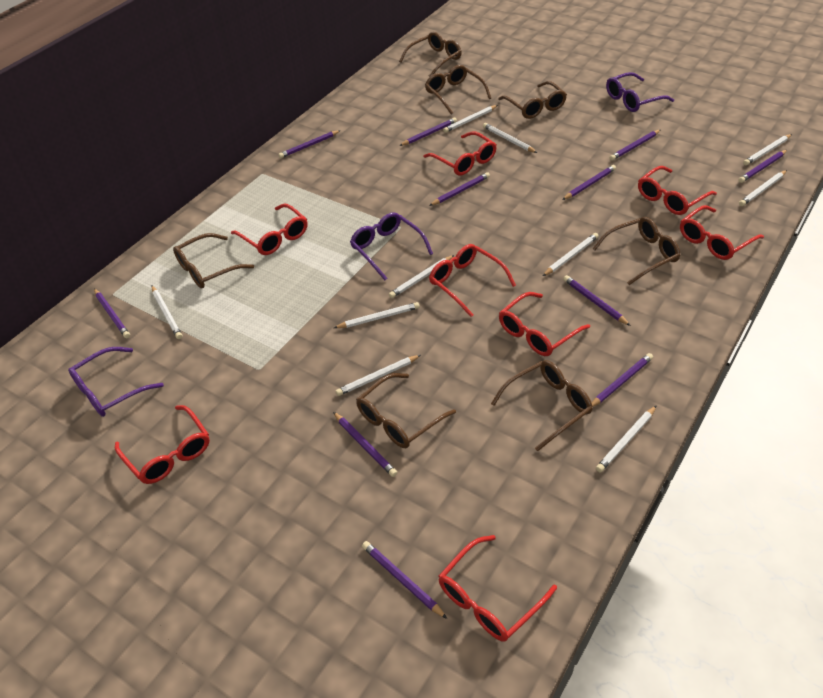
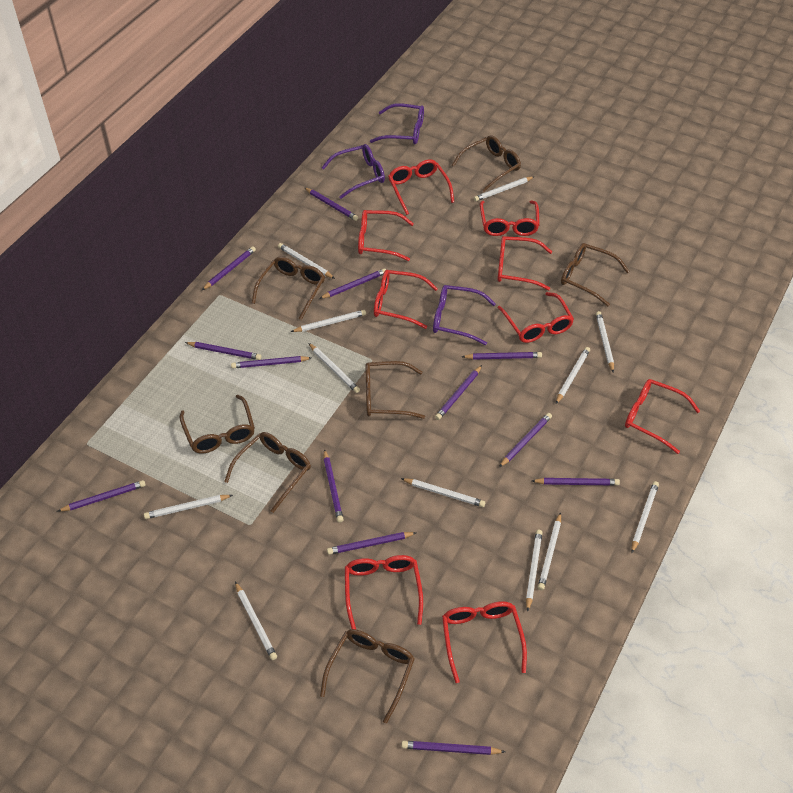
purple pencil: [94,289,130,338] [278,130,341,158] [333,412,397,477] [362,541,447,619] [399,118,457,146] [429,172,490,206] [562,165,616,200] [563,275,631,326] [592,353,653,407] [609,130,660,161] [738,150,787,183] = 11 -> [57,480,146,512] [185,342,261,360] [202,246,256,290] [231,356,311,369] [304,187,358,221] [319,268,386,299] [323,449,344,523] [327,532,416,555] [401,741,505,755] [435,365,482,420] [462,352,542,360] [499,413,552,467] [532,478,620,486] = 13
red glasses: [115,405,210,484] [231,204,308,255] [423,131,497,176] [429,244,516,317] [439,535,557,642] [499,292,590,356] [638,166,717,215] [680,205,764,260] = 8 -> [345,555,423,629] [358,210,414,261] [374,270,438,329] [388,159,454,215] [442,601,527,683] [480,200,540,236] [497,236,552,290] [498,292,574,343] [625,379,700,454] = 9
white pencil: [151,286,182,339] [334,302,420,328] [336,355,421,396] [389,255,454,298] [443,105,498,133] [483,123,537,153] [543,233,599,276] [596,406,656,472] [739,170,787,206] [743,134,792,165] = 10 -> [144,495,233,519] [235,582,277,660] [278,243,335,279] [291,310,366,332] [309,343,360,393] [401,478,485,507] [474,176,535,201] [526,530,543,612] [538,512,561,590] [556,347,590,404] [596,311,614,373] [631,481,659,553] = 12

